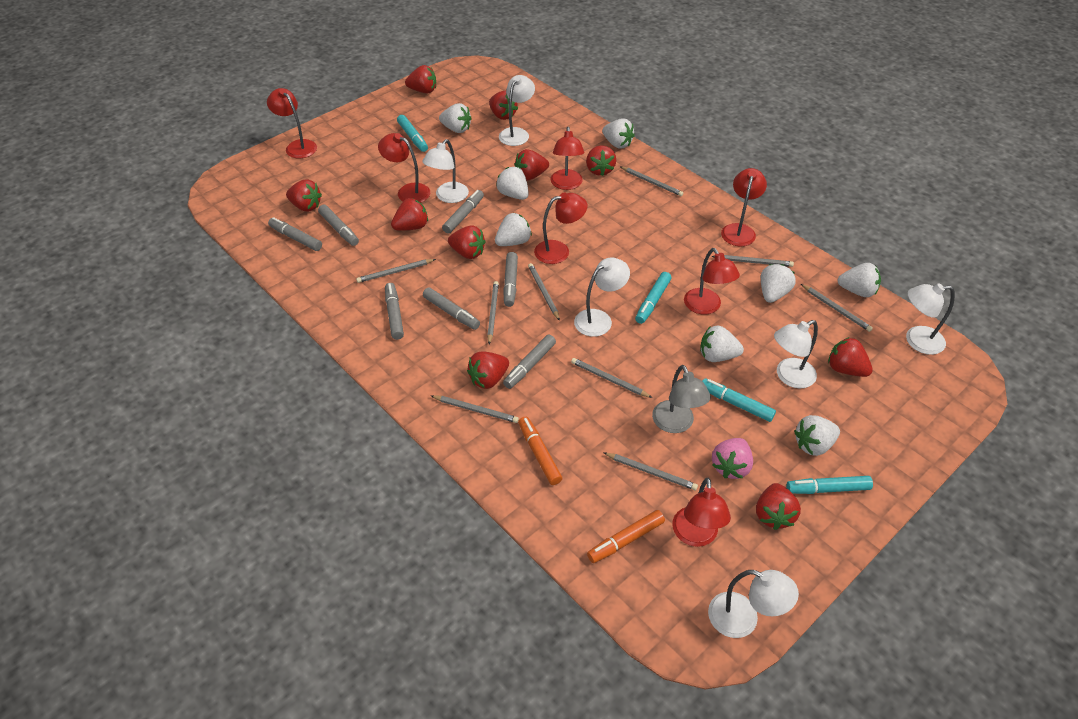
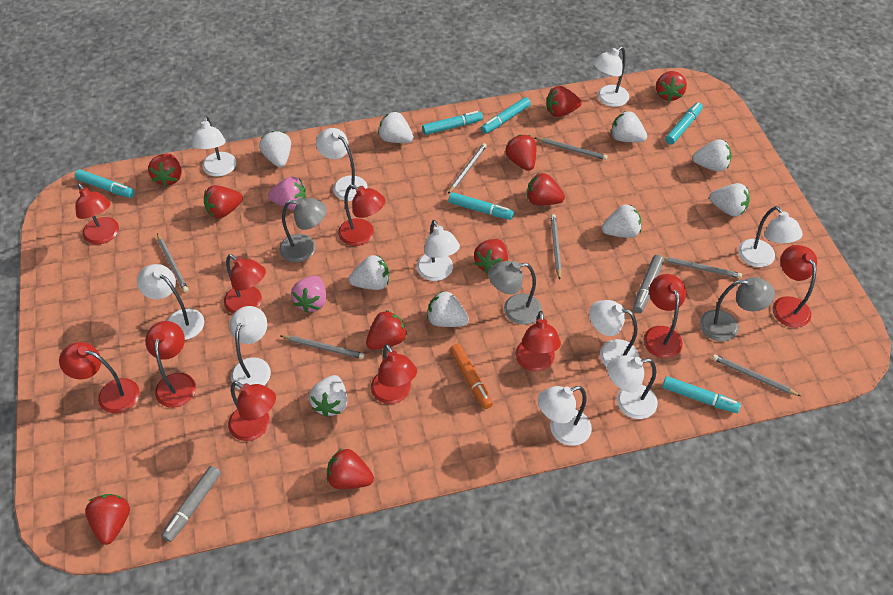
grey lamp: [652,365,711,433] = 1 -> [279,198,327,262] [488,261,542,325] [700,277,775,342] = 3
grey marker: [268,217,322,251] [318,205,359,246] [385,283,404,340] [423,287,480,330] [442,190,484,234] [503,252,518,307] [503,334,556,389] = 7 -> [161,466,221,542] [633,255,664,313] = 2
grey pencil: [356,259,436,283] [431,395,519,423] [487,281,499,344] [528,263,560,321] [571,358,652,398] [604,453,698,490] [620,166,683,196] [711,255,794,267] [801,284,873,332] = 9 -> [157,233,188,292] [281,335,365,359] [448,143,487,194] [535,137,608,160] [551,214,562,280] [663,257,742,278] [712,354,801,396] = 7
orange marker: [518,416,562,485] [587,510,665,563] = 2 -> [449,344,493,409] = 1
pink strawberry: [712,438,753,479] = 1 -> [268,177,306,210] [291,276,327,313] = 2
red lamp: [267,88,317,159] [378,133,430,203] [534,192,587,264] [550,127,584,190] [672,478,731,547] [684,248,740,314] [721,168,767,247] = 7 -> [59,342,140,414] [75,183,119,244] [145,321,196,408] [224,254,266,314] [228,381,276,441] [338,185,385,246] [371,344,417,404] [515,311,561,372] [643,274,686,358] [773,245,817,328] = 10
turquoise marker: [397,115,428,152] [635,272,671,324] [703,378,776,422] [786,476,873,494] = 4 -> [75,169,135,198] [422,111,483,135] [448,192,514,220] [481,97,531,134] [662,376,741,413] [665,102,703,145] = 6
white lamp: [422,139,469,203] [499,75,535,146] [574,257,630,337] [708,570,799,638] [774,320,818,388] [906,283,955,355] = 6 -> [137,264,204,340] [192,116,236,177] [229,306,271,390] [316,128,368,201] [417,220,460,281] [538,386,592,446] [589,300,639,367] [593,46,629,107] [607,355,658,419] [738,206,803,267] = 10
white strawberry: [439,103,472,133] [495,213,532,246] [496,167,529,200] [602,119,635,149] [700,326,744,362] [761,264,796,303] [794,415,840,456] [837,263,881,297] = 8 -> [259,131,291,168] [309,375,348,417] [349,255,389,290] [378,111,414,143] [427,291,469,327] [602,204,641,238] [611,111,647,142] [692,139,732,172] [709,183,750,217] = 9

